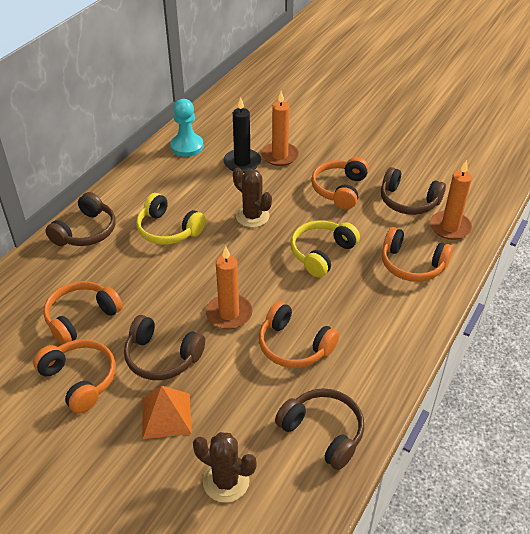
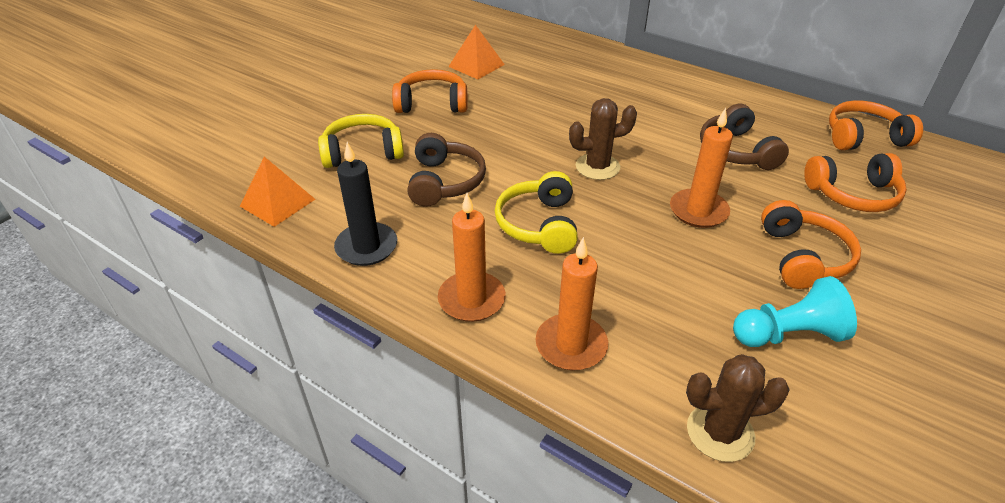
brown headphones: [45,192,116,246] [124,315,205,380] [275,388,364,470] [381,167,446,215] = 4 -> [407,133,486,207] [700,104,789,170] = 2
orange headphones: [33,339,116,413] [43,281,123,345] [259,301,339,368] [311,157,369,209] [382,227,453,282] = 5 -> [392,69,468,113] [761,200,861,289] [804,153,907,212] [829,101,923,150] = 4
orange pyramid: [142,386,192,439] = 1 -> [240,157,316,227] [448,25,505,79] = 2

